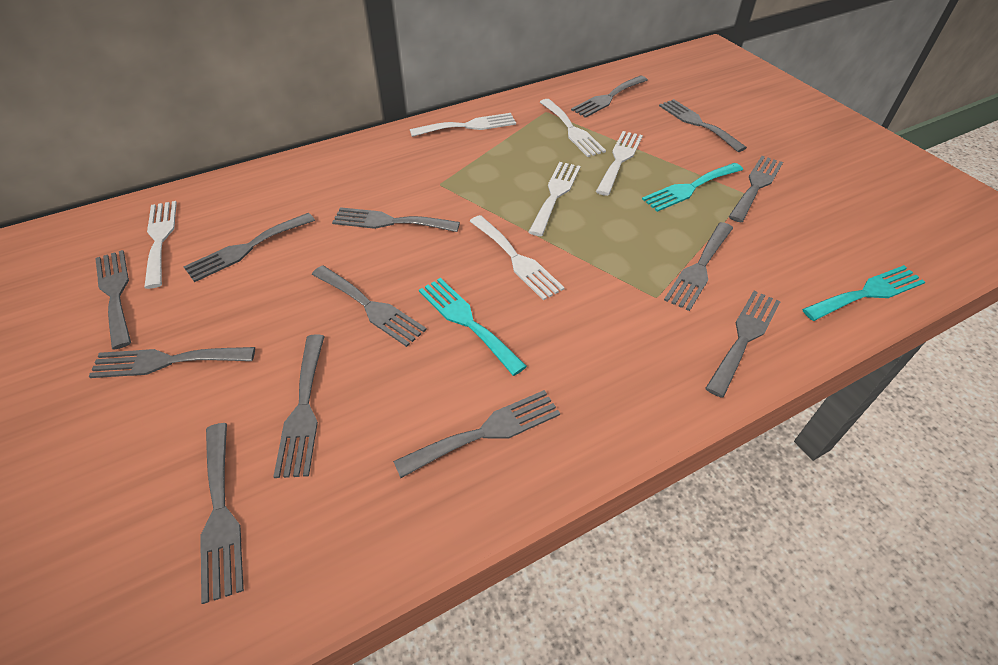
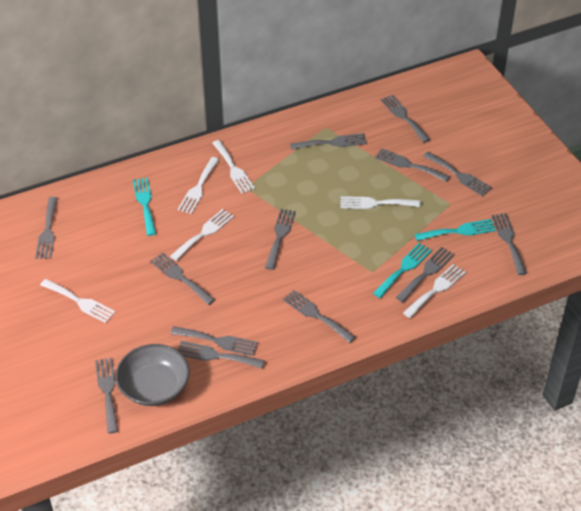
grey bowl: none = 0 -> [116,344,190,406] = 1

